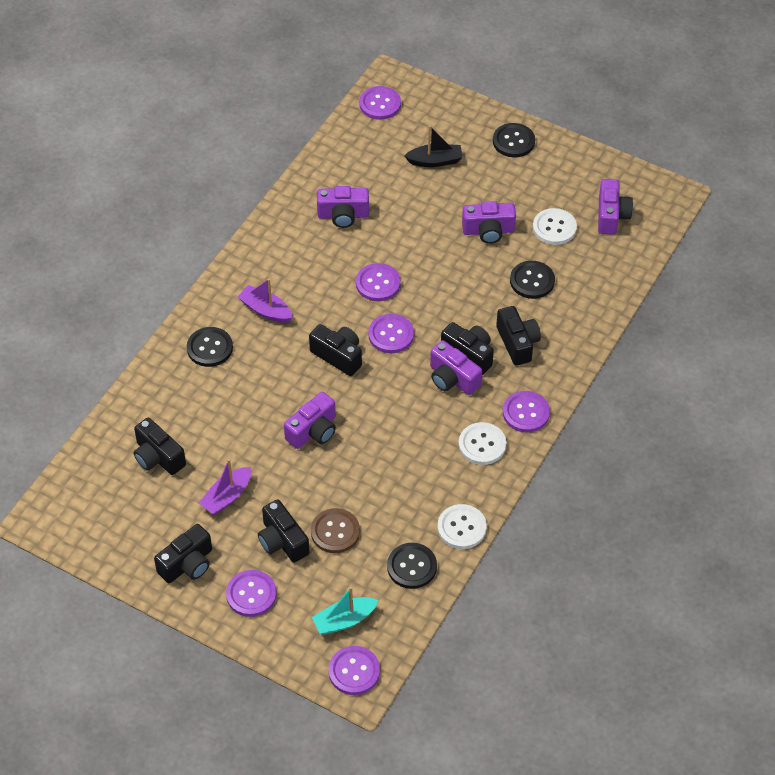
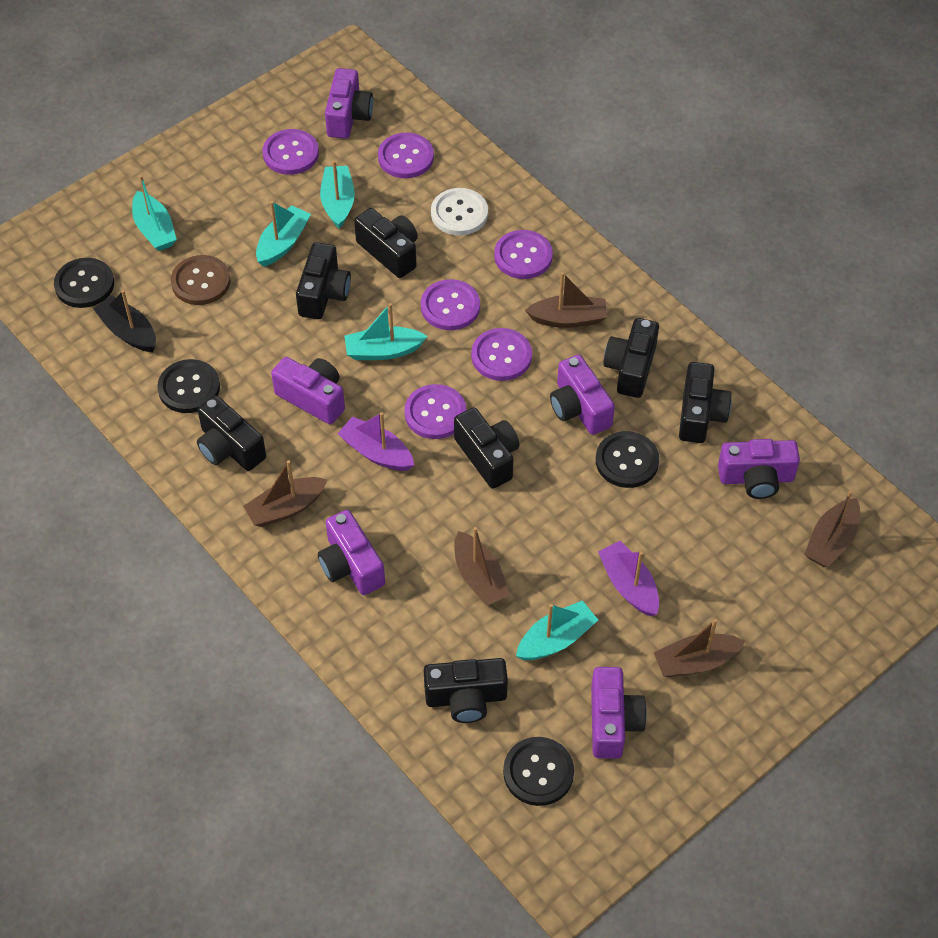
black camera: [134,418,186,475] [154,524,212,583] [258,499,310,563] [309,324,362,376] [441,322,494,375] [496,306,541,366] = 6 -> [197,395,266,471] [296,242,351,319] [354,208,418,278] [424,658,508,723] [454,408,519,489] [603,318,659,398] [679,362,732,443] = 7
brown boat: none = 0 -> [243,460,328,527] [454,527,510,606] [525,272,607,328] [654,619,745,677] [804,491,860,567] = 5
purple camera: [284,392,336,449] [317,186,369,228] [430,340,482,395] [462,201,516,244] [598,179,633,235] = 5 -> [271,357,345,425] [318,510,385,595] [325,68,373,139] [550,355,615,435] [591,667,647,759] [718,439,800,499] = 6
turquoise boat: [312,587,379,635] = 1 -> [132,175,177,251] [256,201,311,267] [320,161,355,229] [345,303,427,360] [516,600,598,660] = 5
white button: [438,504,487,549] [459,422,506,465] [533,208,577,245] = 3 -> [431,188,488,236] = 1

